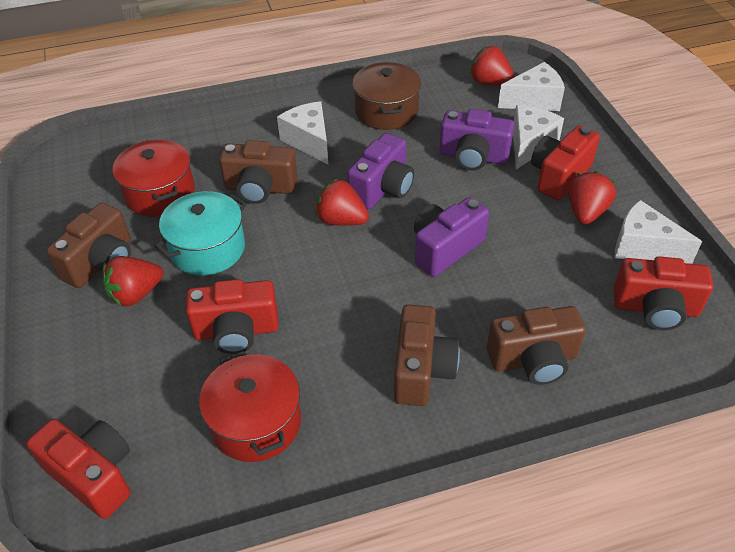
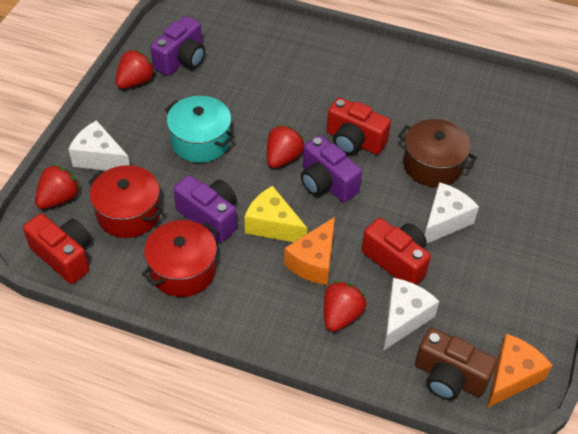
brown camera: [46,203,131,288] [219,140,298,204] [394,305,460,406] [487,306,586,385] = 4 -> [415,328,497,400] = 1
orange cheese: none = 0 -> [284,217,335,285] [487,334,552,408] = 2
red camera: [26,419,131,519] [186,279,279,354] [531,126,600,200] [613,256,713,330] = 4 -> [23,213,91,284] [327,97,391,155] [362,218,431,285] = 3
white cheese: [277,102,328,164] [498,62,565,111] [513,105,564,169] [615,200,702,264] = 4 -> [69,120,130,171] [383,278,439,351] [425,182,479,243] = 3
yellow cheese: none = 0 -> [245,186,307,242] = 1

